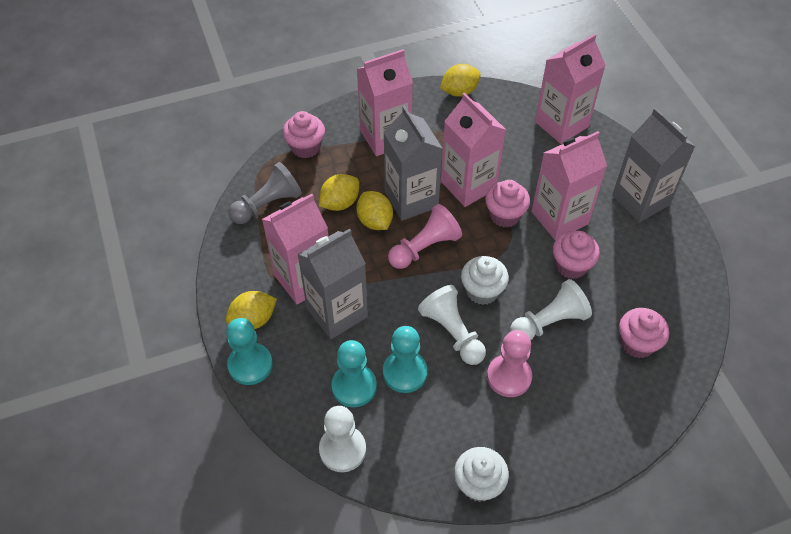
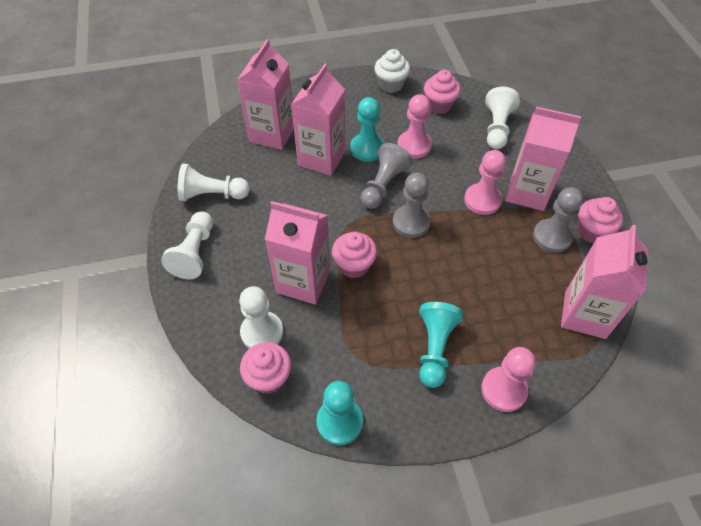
grey carton: [297,229,368,339] [384,106,443,221] [612,108,695,223] = 3 -> none = 0
grey pawn: [228,162,302,224] = 1 -> [361,143,413,209] [393,173,431,238] [533,187,583,253] = 3
pink pawn: [388,204,462,269] [487,330,532,397] = 2 -> [397,94,432,159] [464,150,506,215] [481,347,536,412] = 3
white cupcake: [454,447,509,502] [461,256,509,305] = 2 -> [374,49,410,93] = 1
white pawn: [319,406,366,472] [418,285,486,365] [510,279,592,341] = 3 -> [161,211,213,279] [178,164,250,201] [239,286,284,349] [485,87,520,149] = 4
yellow lemon: [225,291,277,329] [319,174,359,211] [356,191,393,230] [440,64,481,97] = 4 -> none = 0

